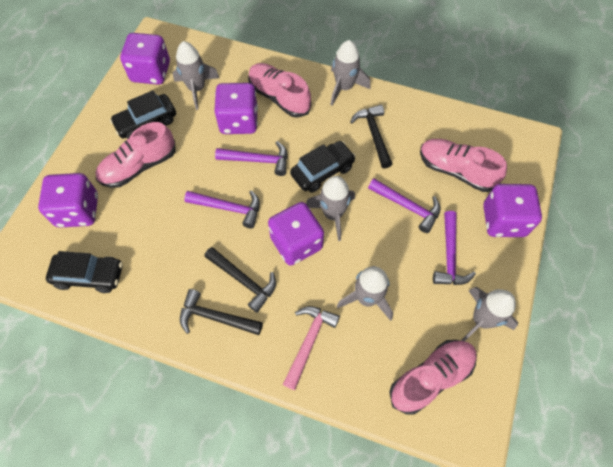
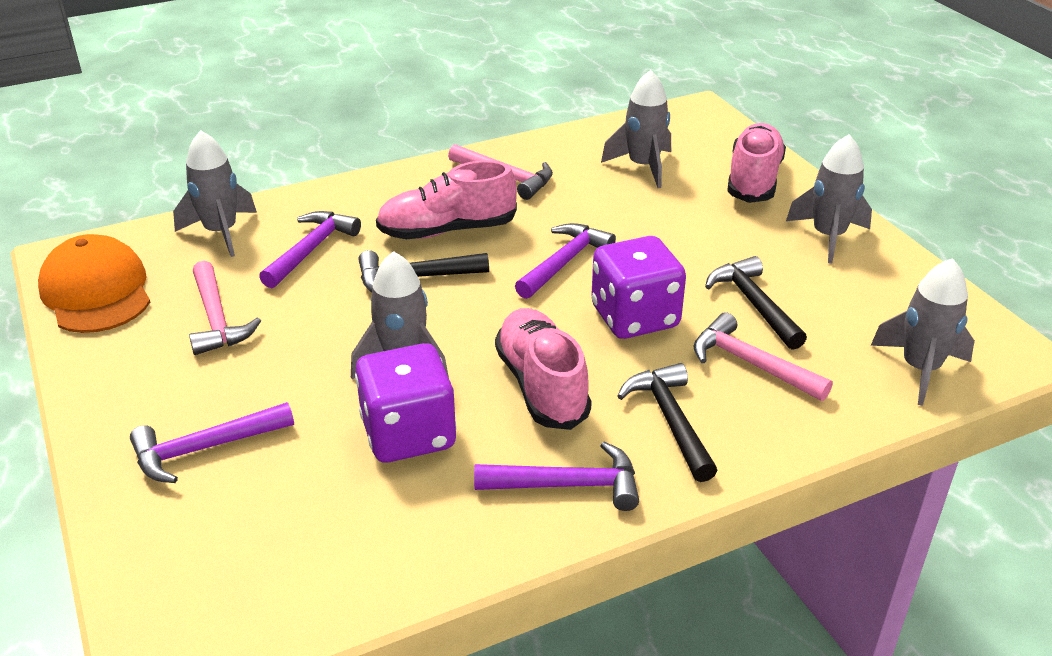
black car: [46,251,123,293] [110,90,176,139] [290,141,356,193] = 3 -> none = 0
orange cap: none = 0 -> [38,234,150,333] = 1
pink hammer: [283,306,340,390] = 1 -> [189,261,261,355] [448,144,553,200] [694,312,833,401] = 3
pink shoe: [95,122,176,188] [248,63,311,118] [389,340,477,415] [420,139,507,192] = 4 -> [376,160,517,239] [495,308,592,430] [727,123,786,203] = 3
purple dice: [38,173,98,228] [120,33,170,85] [214,83,258,134] [268,202,324,266] [483,184,542,237] = 5 -> [355,343,457,463] [591,236,686,339] = 2

